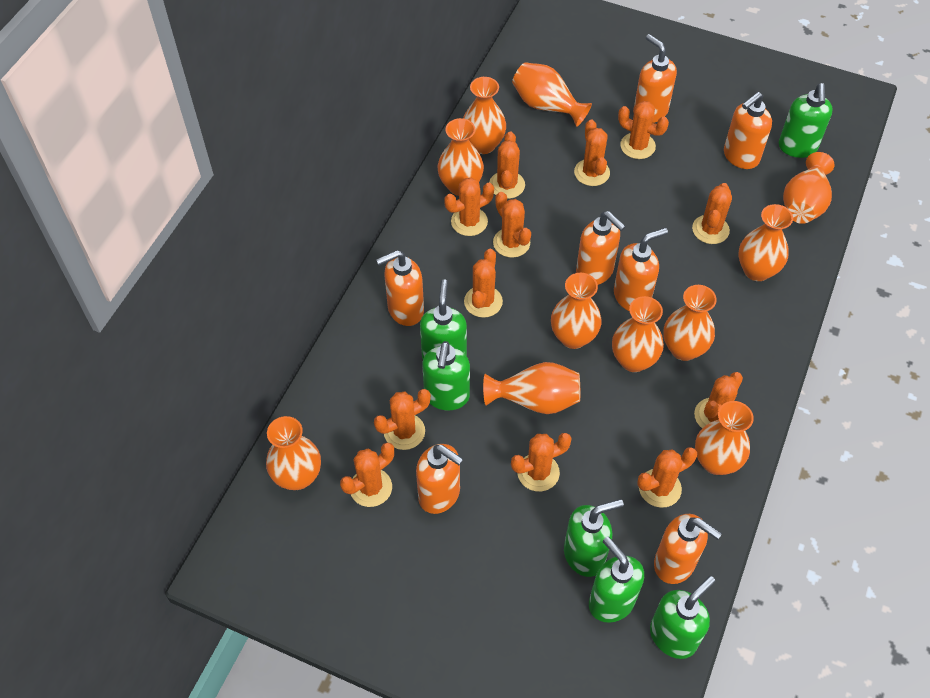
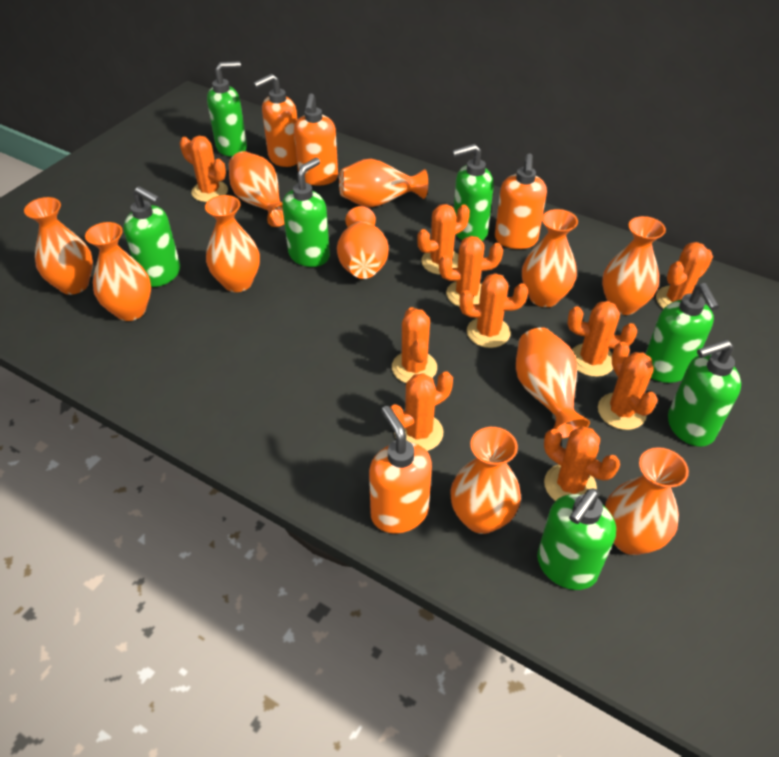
green soap dispenser: [420,279,467,359] [422,341,470,411] [564,499,624,577] [589,536,644,623] [650,576,715,659] [779,83,833,158] = 6 -> [123,186,180,287] [207,61,247,157] [282,158,330,267] [452,144,494,241] [537,488,616,590] [645,283,719,383] [668,339,741,447] = 7
orange cactus: [340,442,394,507] [374,389,431,450] [444,178,494,236] [464,249,503,318] [489,132,525,199] [493,192,531,258] [511,433,572,491] [574,119,610,186] [618,101,669,159] [637,447,697,508] [692,183,732,244] [694,372,743,429] = 12 -> [180,136,228,202] [390,371,453,451] [392,307,437,383] [417,204,470,275] [439,236,503,307] [460,273,528,348] [544,426,620,501] [567,301,637,377] [598,342,658,430] [656,242,713,309] = 10
orange soap dispenser: [376,250,424,326] [416,444,463,514] [576,211,626,285] [614,228,668,311] [633,34,677,123] [654,514,722,584] [724,92,772,169] = 7 -> [253,74,297,167] [294,93,338,186] [369,406,432,533] [495,154,547,249] = 4

